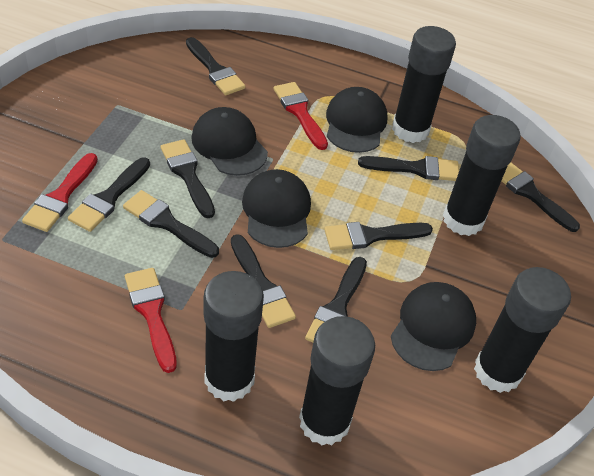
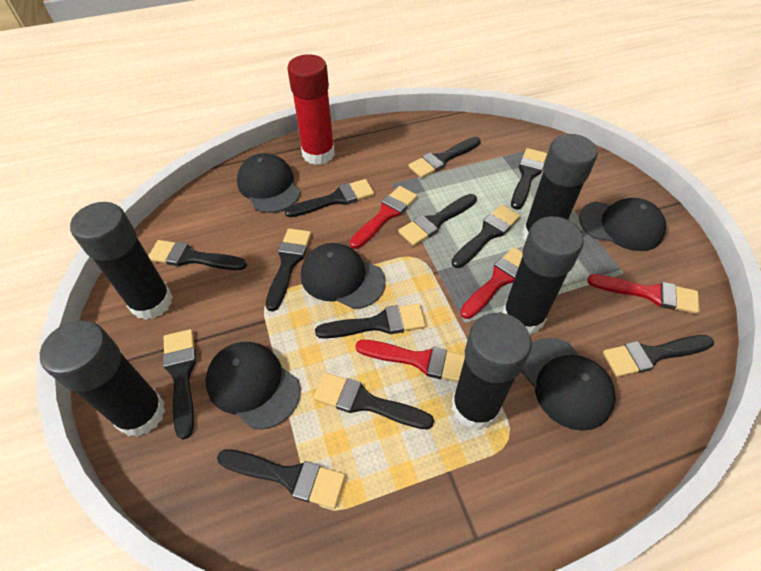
black brush: [68,157,150,232] [123,190,219,258] [160,139,215,218] [186,37,246,95] [231,234,296,328] [305,257,367,343] [324,222,433,250] [358,156,459,181] [502,163,580,232] = 9 -> [148,240,247,270] [163,329,196,440] [217,449,345,509] [266,228,311,311] [285,179,374,217] [314,373,434,430] [315,303,426,339] [398,194,477,246] [409,137,481,178] [451,205,521,268] [511,148,547,210] [603,335,714,377] = 12
black cap: [191,107,268,176] [242,169,311,248] [326,87,388,153] [391,282,476,371] = 4 -> [205,342,301,429] [237,153,301,213] [301,243,386,309] [521,338,616,431] [579,198,666,251] = 5
red brush: [22,153,98,232] [125,268,177,373] [274,82,328,150] = 3 -> [350,186,417,249] [356,340,465,382] [460,247,523,319] [587,274,700,314] = 4
red glue stick: none = 0 -> [287,54,335,165] = 1

